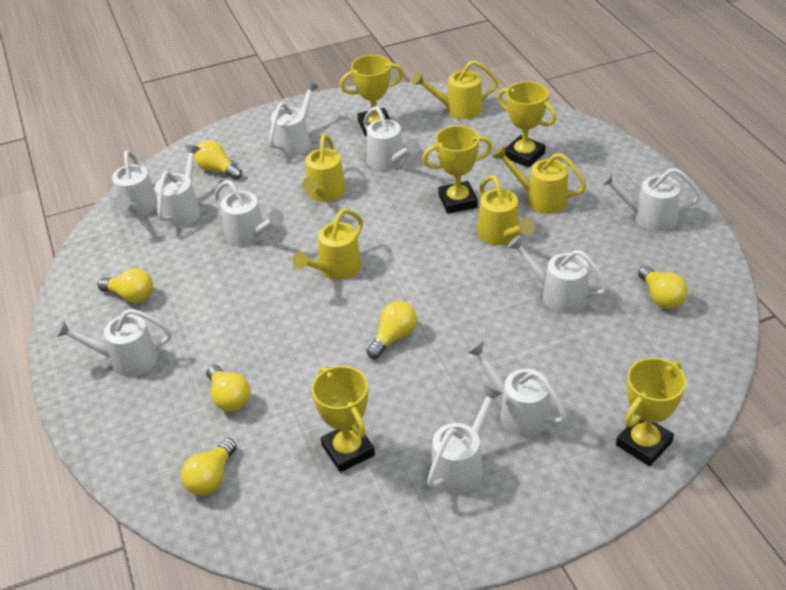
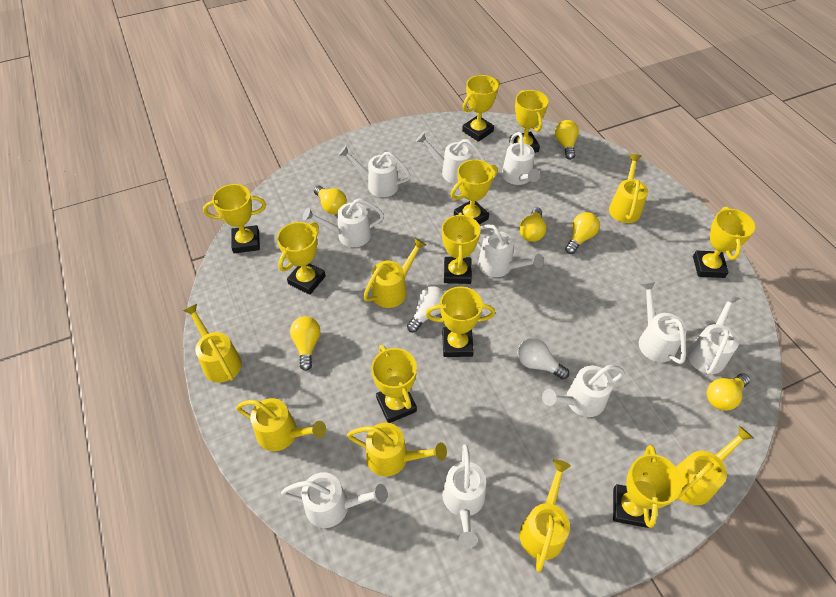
white light bulb: none = 0 -> [407,286,444,333] [518,338,569,379] = 2
yellow trophy: [311,366,375,472] [340,55,404,136] [422,126,493,214] [498,81,557,168] [616,358,686,466] = 5 -> [203,184,266,253] [277,222,326,295] [371,345,417,423] [425,287,495,357] [442,213,481,284] [451,159,498,225] [462,75,500,142] [509,90,549,153] [613,445,682,528] [693,207,755,278] = 10
yellow watering can: [293,209,363,280] [302,134,346,202] [412,60,498,119] [478,175,535,245] [493,146,587,214] = 5 -> [183,304,242,383] [236,398,326,451] [347,423,447,476] [363,238,426,308] [519,459,571,572] [609,154,648,223] [675,426,754,506] = 7

